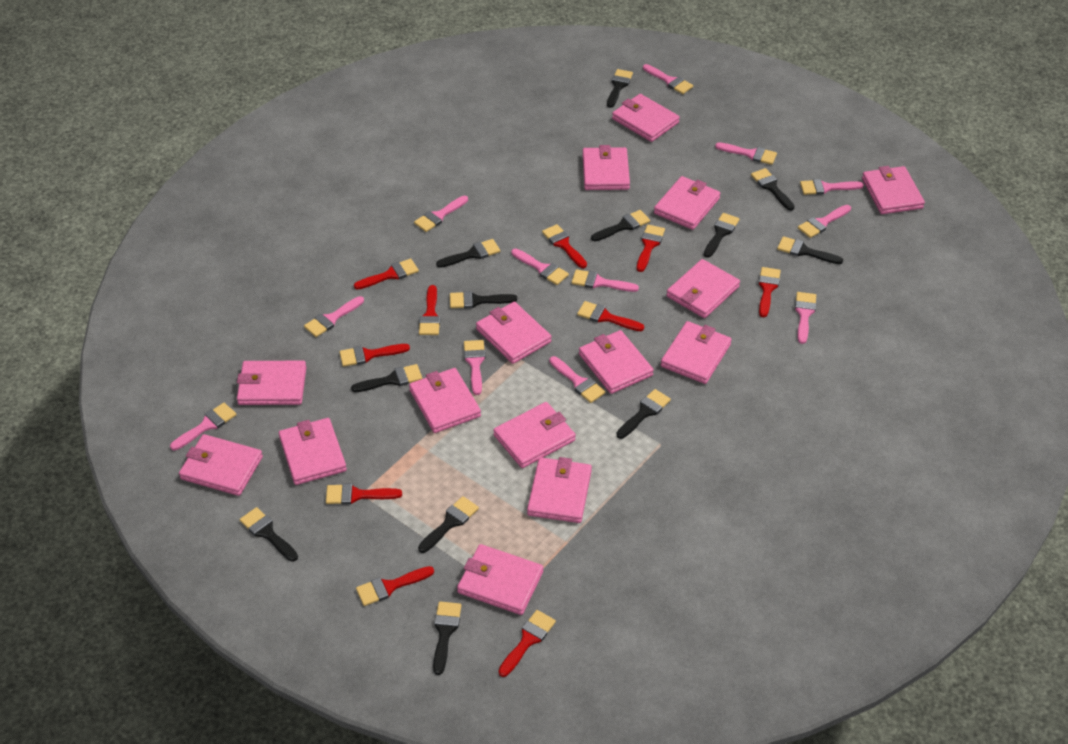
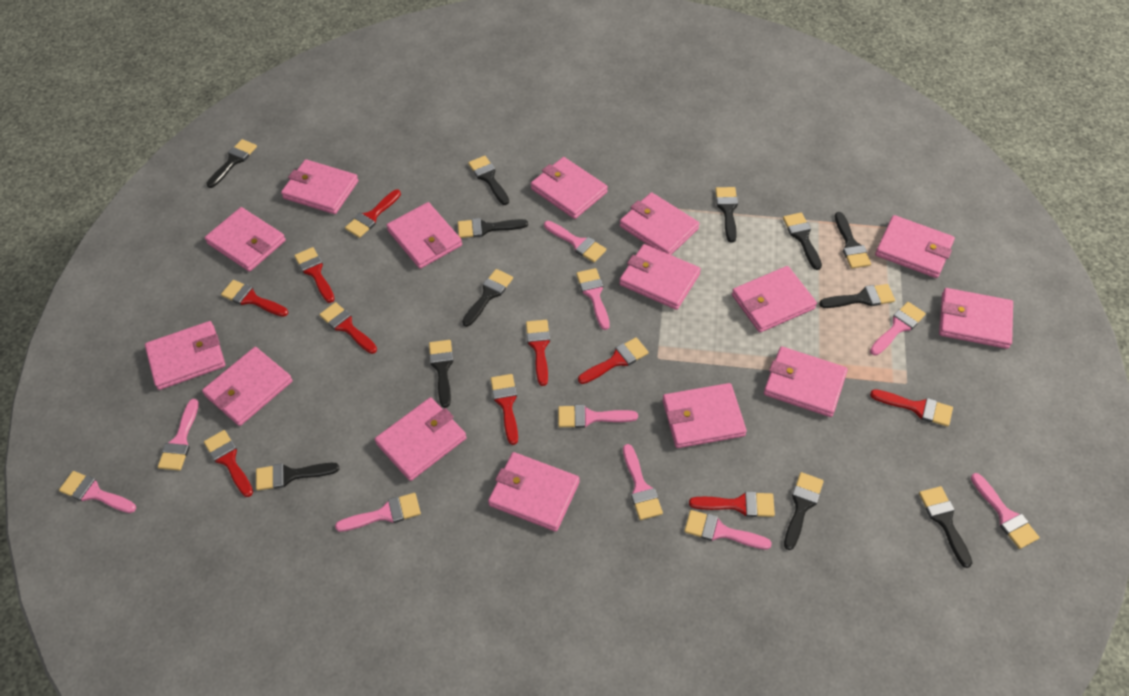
pink brush: [170,403,237,450] [304,296,364,337] [414,196,468,232] [464,340,485,395] [511,249,569,285] [549,356,605,403] [572,269,639,292] [643,64,693,94] [715,142,777,165] [795,292,816,344] [798,205,851,238] [800,179,864,195] = 12 -> [59,471,136,513] [158,399,199,471] [335,493,421,532] [544,221,606,262] [558,405,638,428] [576,268,610,330] [623,444,663,520] [684,510,772,550] [870,302,926,356] [971,473,1040,549] = 10

